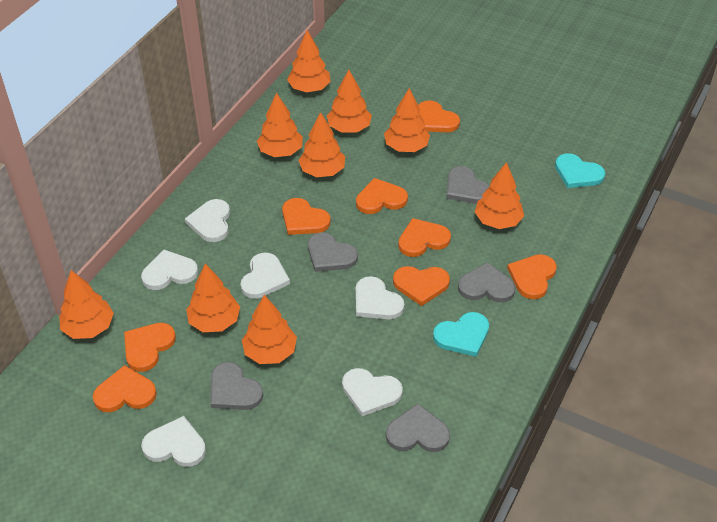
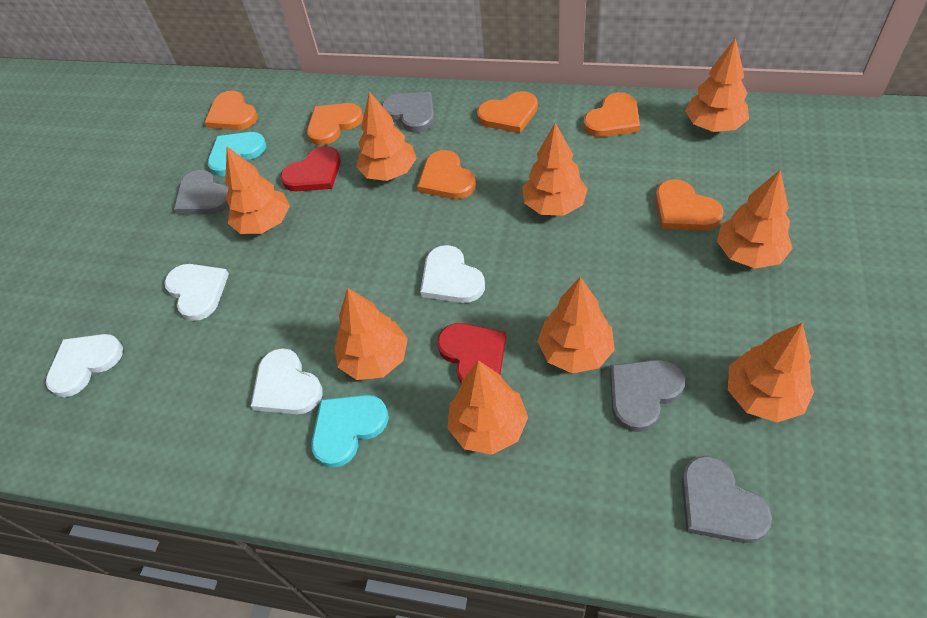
grey heart: [210,362,263,410] [308,233,358,272] [386,404,450,452] [446,166,490,204] [458,262,515,303] = 5 -> [174,170,229,215] [382,92,435,132] [610,360,685,432] [682,456,772,543] = 4
orange heart: [93,365,157,412] [124,323,176,372] [282,198,331,235] [356,178,408,214] [393,266,450,306] [398,218,451,257] [418,100,460,132] [507,254,557,299] = 8 -> [204,91,258,130] [307,103,363,145] [417,150,476,199] [477,91,538,133] [583,92,640,137] [655,179,724,231] = 6
red heart: none = 0 -> [281,146,341,191] [437,323,506,383] = 2
white heart: [141,250,198,290] [141,416,206,467] [185,199,230,242] [240,253,290,299] [342,368,403,416] [356,276,405,320] = 6 -> [46,334,123,397] [164,264,229,321] [251,348,323,414] [420,245,485,303] = 4

